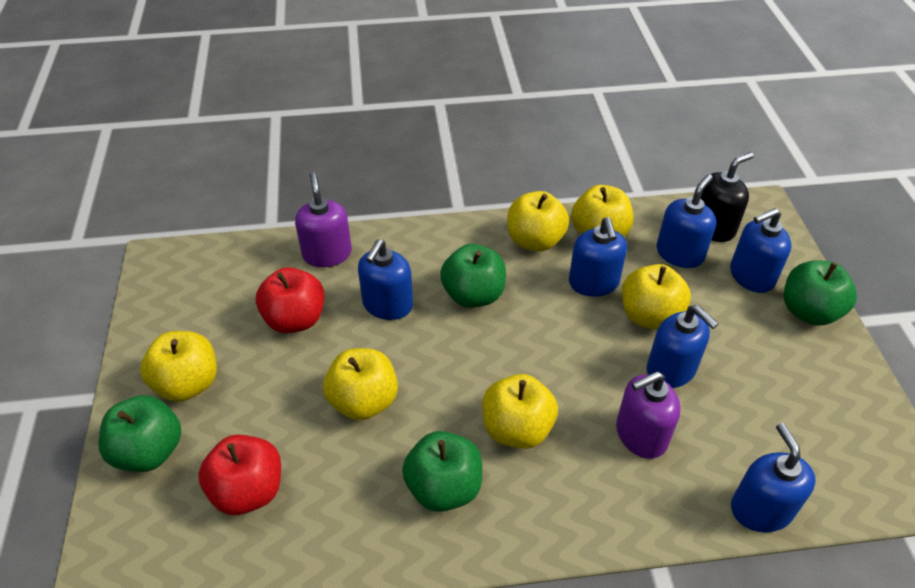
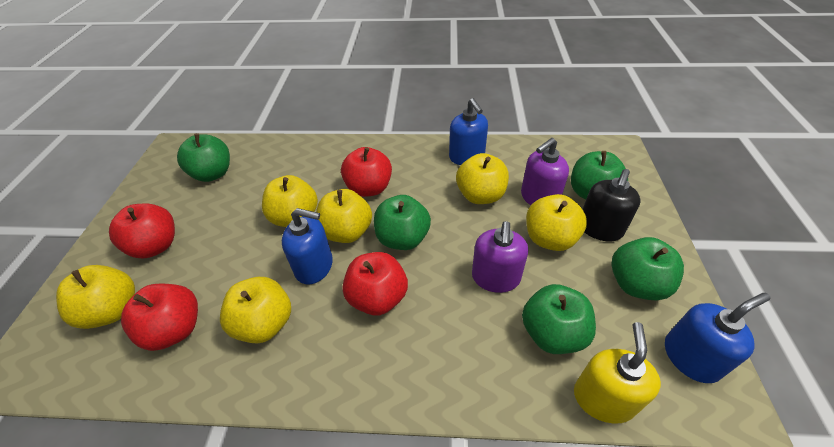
blue soap dispenser: [358,239,413,320] [569,217,627,297] [647,305,719,388] [656,174,716,268] [730,208,791,293] [731,423,816,532] = 6 -> [282,208,333,284] [449,98,488,165] [665,293,770,383] = 3
green apple: [98,395,181,472] [402,431,482,512] [440,244,506,308] [784,260,857,326] = 4 -> [177,133,230,182] [374,195,431,250] [522,284,596,354] [571,151,628,200] [611,237,684,300] = 5
red apple: [198,434,281,515] [256,267,325,333] = 2 -> [109,203,175,259] [121,283,198,351] [341,147,392,197] [343,252,408,315] = 4
yellow soap dispenser: none = 0 -> [574,322,661,423] = 1

